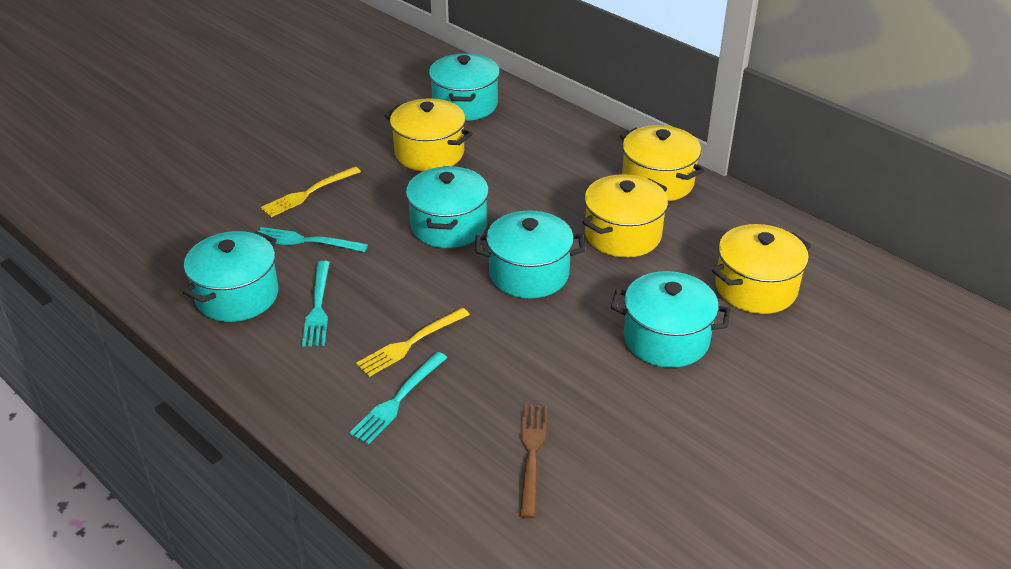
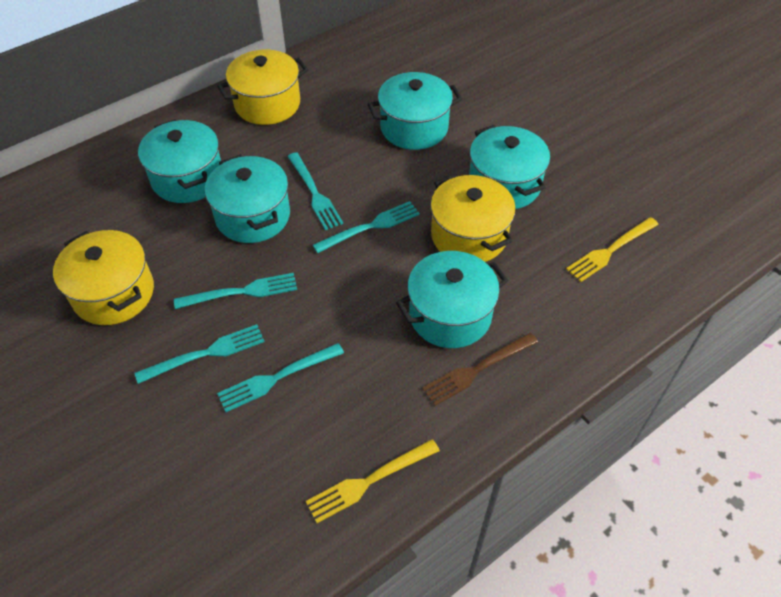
turquoise fork: [258,227,368,252] [302,261,330,347] [349,352,448,445] = 3 -> [135,324,265,384] [174,273,297,309] [217,343,344,412] [287,152,343,230] [313,201,420,253] = 5
yellow pot: [384,98,473,171] [582,174,668,258] [620,125,704,201] [712,224,811,314] = 4 -> [53,230,154,325] [217,50,309,125] [430,174,516,262] = 3

